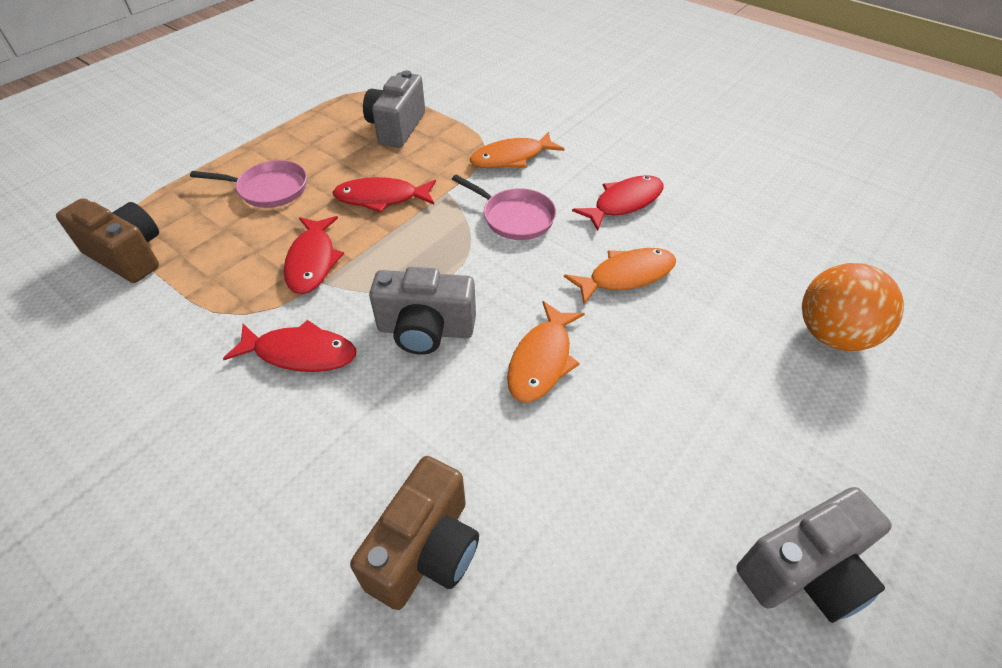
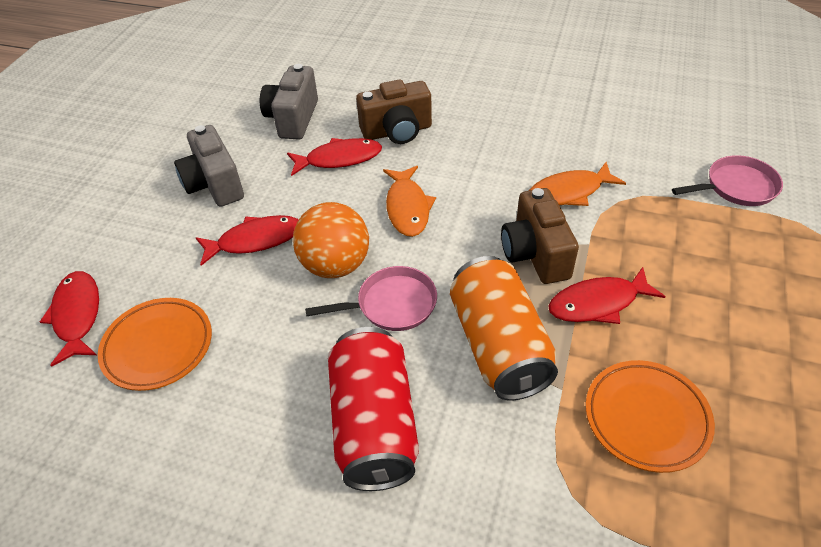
grey camera: [363,70,425,148] [369,267,476,355] [736,487,892,623] = 3 -> [174,125,244,207] [260,64,318,140] = 2
orange can: none = 0 -> [450,256,558,400] = 1
orange fish: [470,131,564,168] [507,301,585,402] [564,248,676,305] = 3 -> [383,166,436,237] [529,162,626,206] = 2
orange plate: none = 0 -> [98,298,212,391] [586,360,715,473] = 2
red can: none = 0 -> [328,327,419,491] = 1

